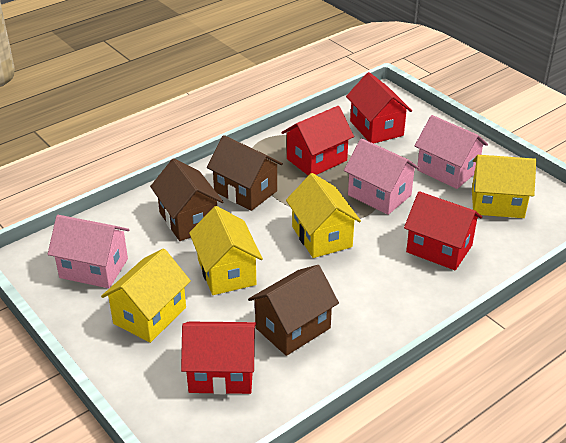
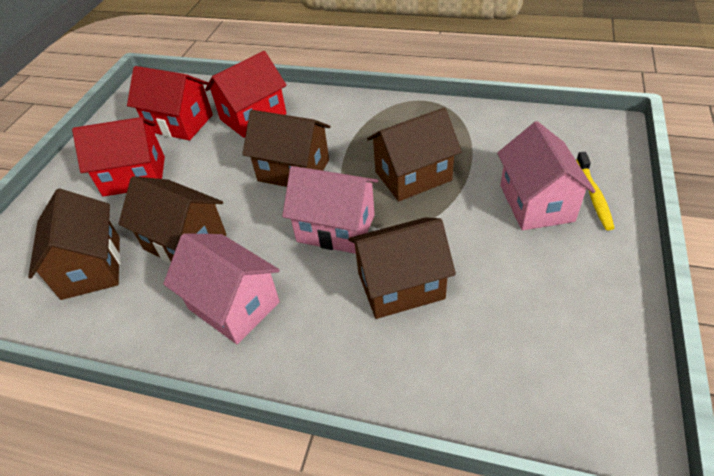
brown house: [150,158,223,241] [207,135,283,211] [248,265,339,356] = 3 -> [28,188,121,300] [118,176,227,264] [242,110,331,187] [348,217,456,319] [367,108,462,202] = 5
red house: [181,322,257,394] [281,106,354,176] [346,72,412,144] [404,191,482,270] = 4 -> [72,117,165,197] [127,66,213,141] [205,51,287,138] = 3
yellow house: [101,248,191,343] [189,206,263,295] [286,173,361,258] [472,155,536,218] = 4 -> none = 0
yellow toothbrush: none = 0 -> [576,152,615,230] = 1

